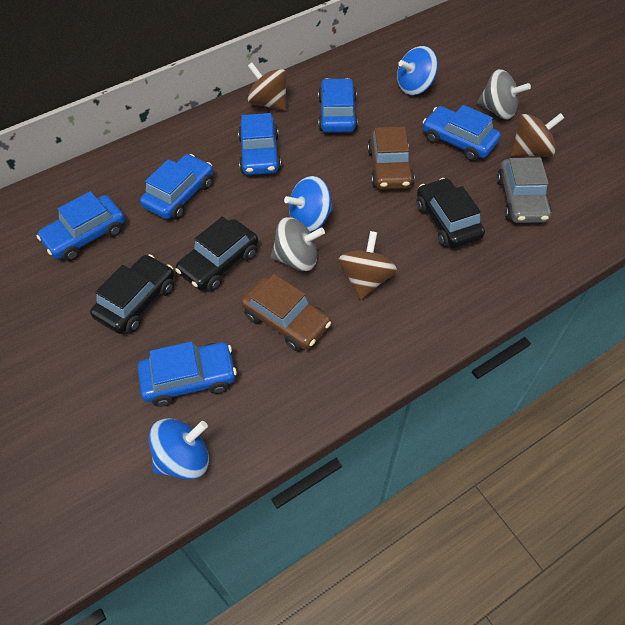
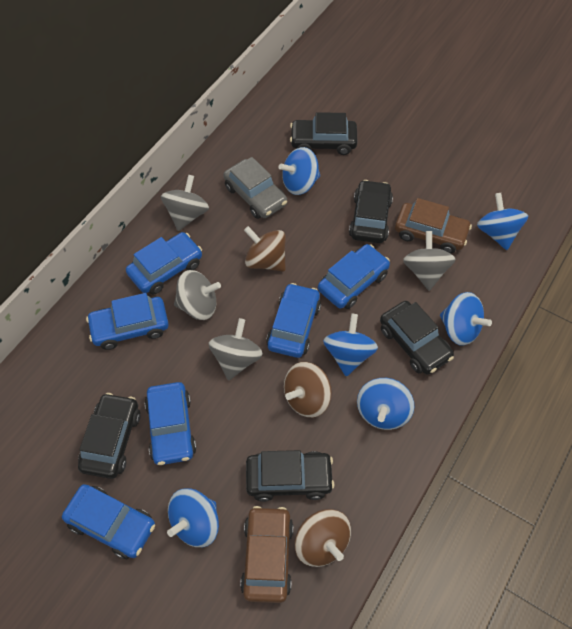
black car: [90,254,174,334] [175,217,258,291] [416,178,485,248] = 3 -> [78,393,141,479] [246,450,335,502] [290,112,357,155] [349,180,393,243] [380,301,454,375] = 5
blue spinning top: [149,418,209,480] [284,176,333,232] [397,46,438,95] = 3 -> [167,488,219,547] [279,147,320,195] [323,314,378,376] [357,378,414,430] [440,292,492,346] [477,193,528,250] = 6
grey spinning top: [271,217,325,271] [477,69,531,119] = 2 -> [161,175,209,231] [174,270,221,320] [209,318,263,380] [403,231,456,291] = 4

